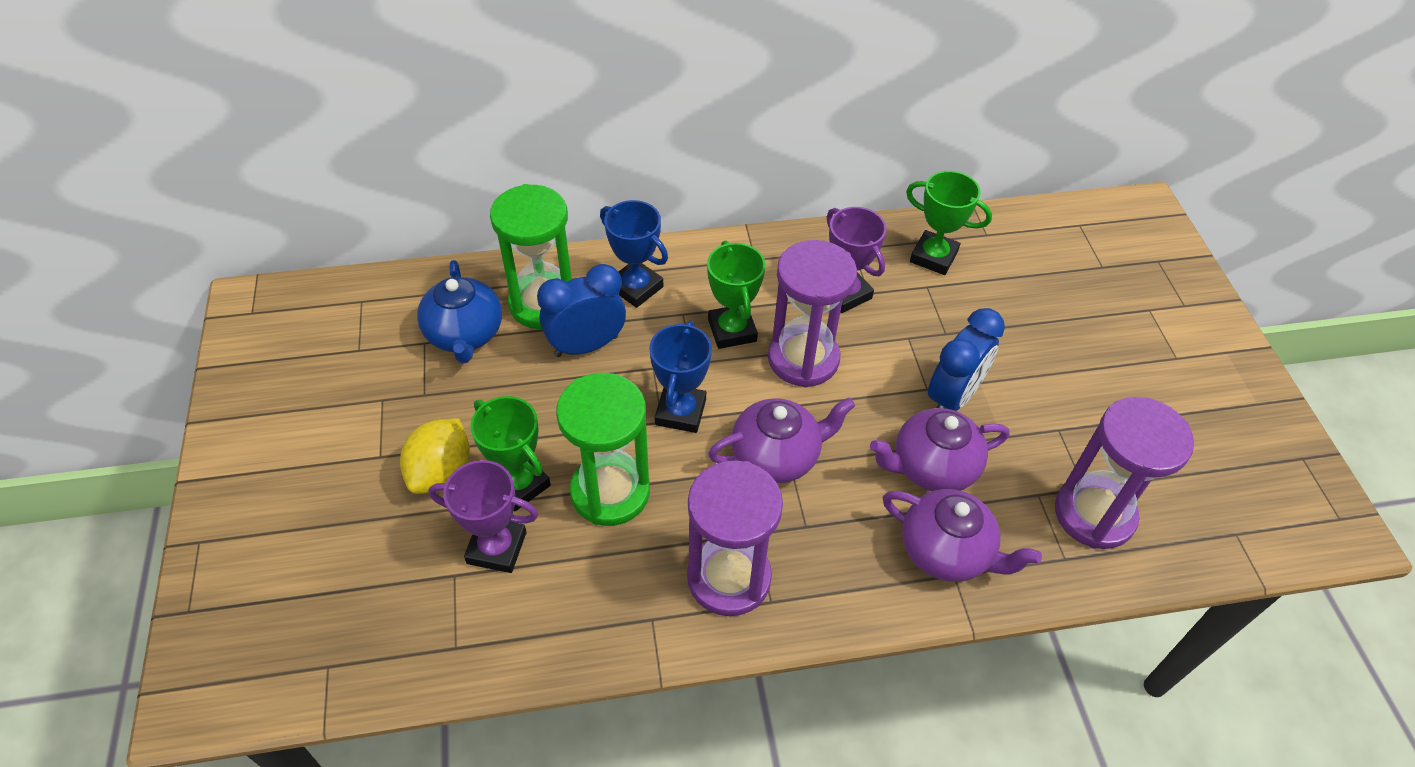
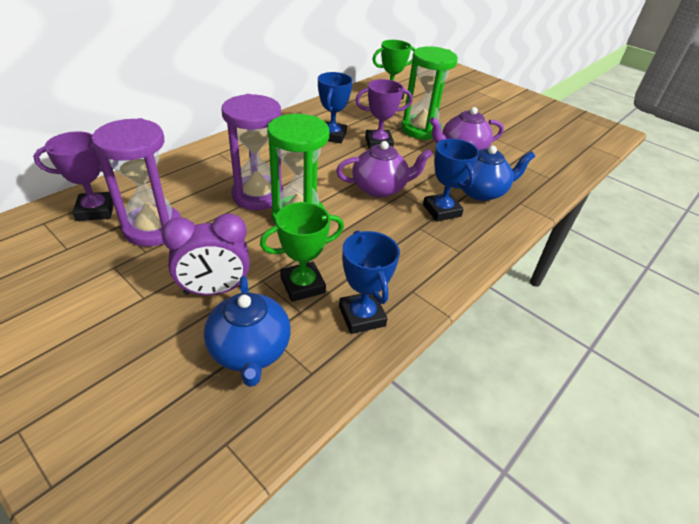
blue clock: [537,264,626,357] [928,308,1005,411] = 2 -> none = 0
blue teapot: [417,260,502,364] = 1 -> [204,276,291,387] [452,146,535,201] = 2
blue trophy: [600,200,668,308] [649,321,712,433] = 2 -> [318,72,353,143] [339,230,400,334] [423,139,479,222] = 3
green trophy: [470,396,551,512] [707,241,766,349] [906,171,992,275] = 3 -> [260,202,344,302] [372,40,415,100] = 2
purple clock: none = 0 -> [161,213,250,295] = 1
purple hourglass: [687,460,783,616] [768,240,857,387] [1055,397,1194,549] = 3 -> [92,118,182,246] [221,94,283,210] = 2
purple teapot: [708,397,855,483] [870,408,1009,491] [883,489,1042,582] = 3 -> [336,141,433,198] [429,107,504,150] = 2
yellow lemon: [400,418,470,494] = 1 -> none = 0

